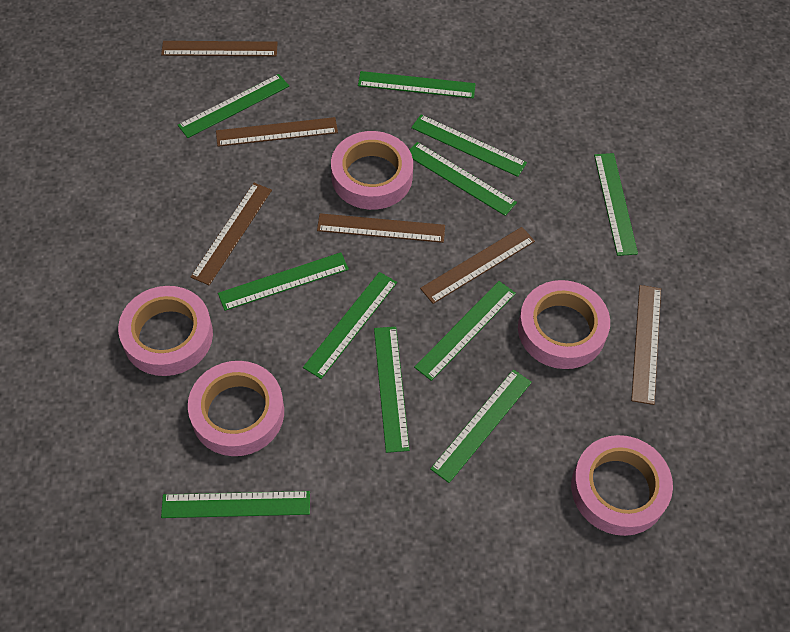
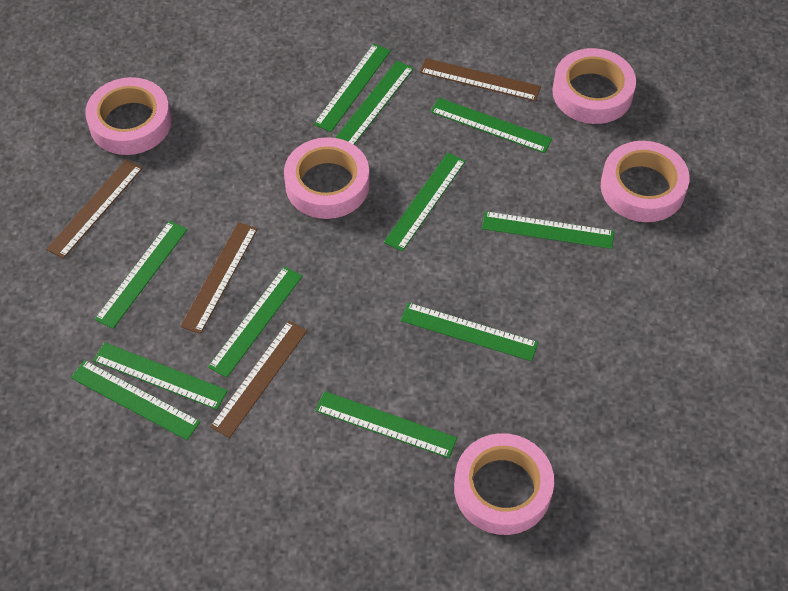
brown ruler: [161,41,278,56] [191,183,272,285] [216,117,338,147] [317,213,445,243] [420,227,535,304] [631,285,661,405] = 6 -> [46,159,143,259] [180,222,258,334] [210,321,307,438] [420,58,541,101] = 4

